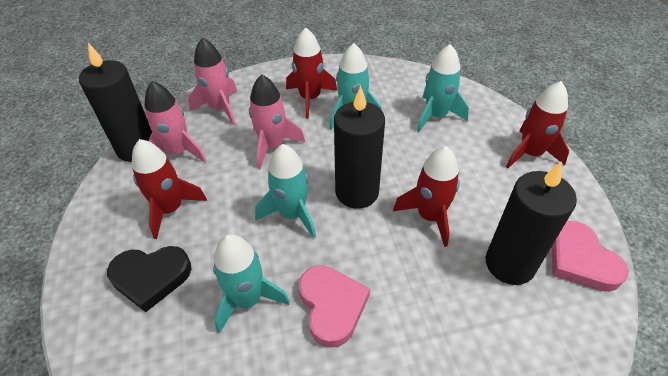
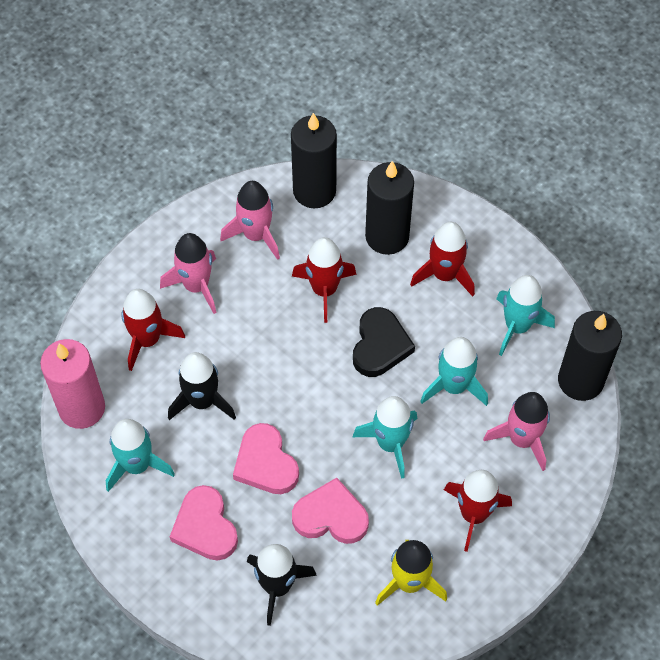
black rocket: none = 0 -> [168,352,236,420] [247,544,317,626] = 2
pink candle: none = 0 -> [40,339,105,429] = 1
pink heart: [299,265,370,348] [551,221,629,292] = 2 -> [170,485,238,561] [233,423,299,494] [292,478,369,544] = 3
yellow rocket: none = 0 -> [375,540,447,606] = 1

